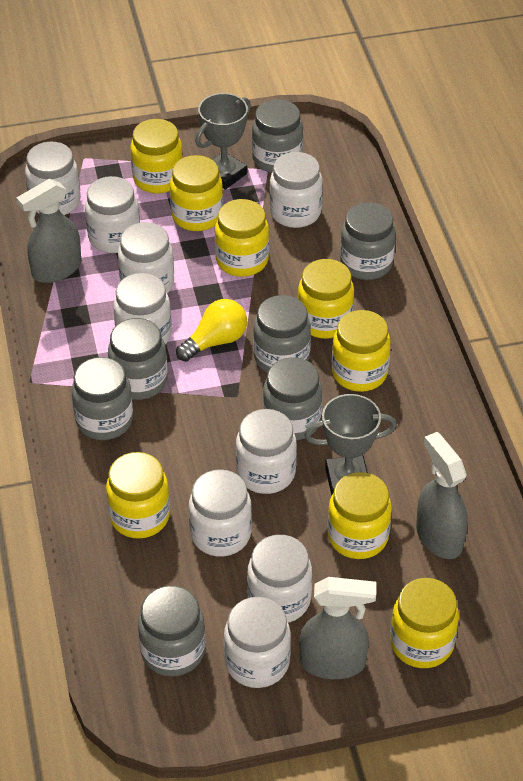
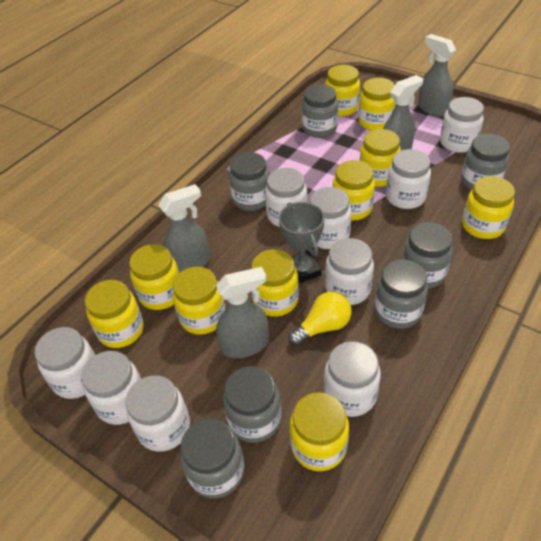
grey spray bottle: [16,179,81,283] [299,577,376,679] [416,432,468,559] = 3 -> [158,184,210,273] [216,267,269,358] [383,75,423,151] [418,34,456,117] = 4
grey trophy: [195,93,251,190] [304,394,397,495] = 2 -> [279,202,325,283] = 1
yellow jar: [106,452,170,539] [131,119,183,194] [170,155,223,231] [215,199,269,277] [297,259,354,339] [327,472,392,559] [332,310,391,392] [390,578,459,668] = 8 -> [85,280,144,348] [129,244,179,310] [173,267,225,335] [251,249,299,317] [290,392,349,471] [325,65,360,117] [333,160,375,221] [358,78,396,130] [359,129,401,187] [462,176,515,239] = 10

